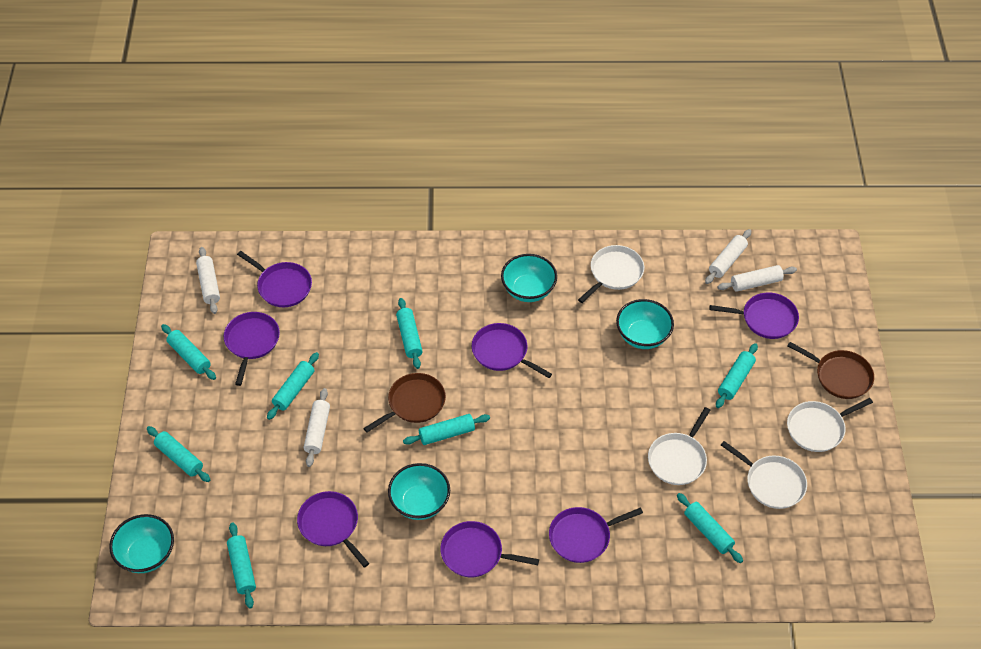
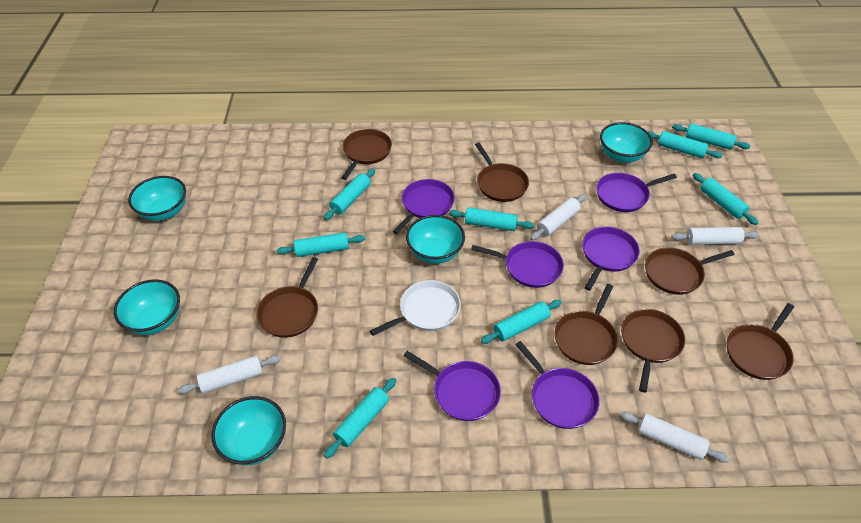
brown pan: [363,373,446,432] [788,342,874,399] = 2 -> [257,257,318,338] [341,129,392,180] [475,143,529,202] [554,284,618,365] [621,309,685,393] [645,247,734,295] [727,303,794,380] = 7
purple pan: [224,312,280,386] [237,251,312,307] [297,491,369,568] [441,521,539,577] [472,323,552,378] [549,507,643,563] [709,293,799,339] = 7 -> [392,179,455,234] [403,351,501,421] [471,241,564,288] [515,341,600,429] [582,227,640,291] [596,173,677,212] = 6
turquoise bowl: [109,514,174,573] [388,463,450,520] [501,254,557,302] [616,299,674,349] = 4 -> [114,279,180,335] [128,176,186,221] [212,396,286,465] [406,215,465,264] [600,122,653,163] = 5
white pan: [578,245,644,303] [648,407,710,485] [721,441,807,509] [787,398,873,452] = 4 -> [370,280,461,336] = 1

